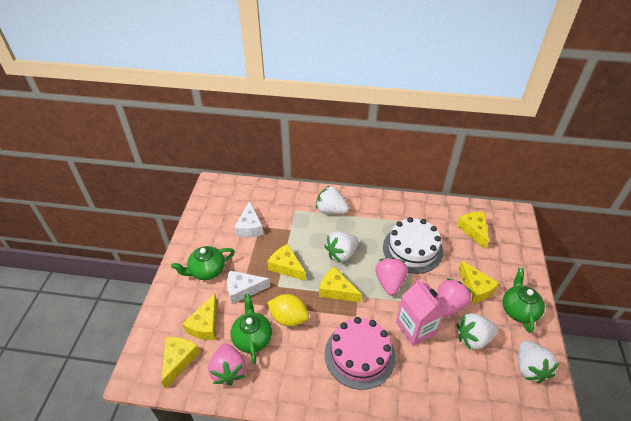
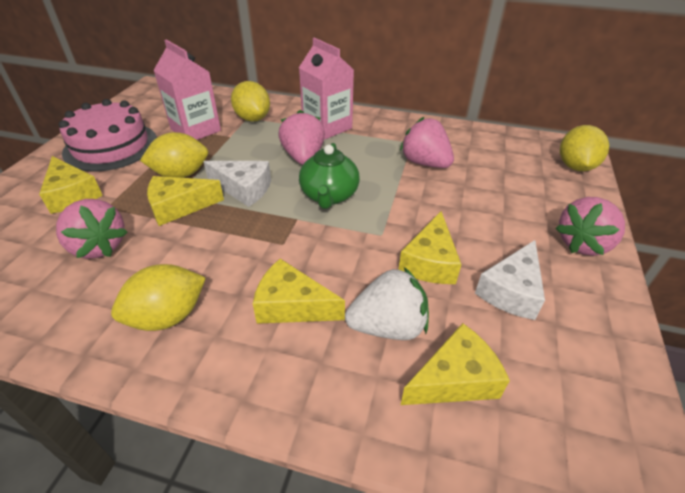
green teapot: [171,246,235,280] [231,294,272,363] [503,268,545,333] = 3 -> [299,143,360,209] = 1
pink carton: [396,278,447,346] = 1 -> [153,39,221,140] [299,37,354,140] = 2
pink strawberry: [208,343,246,386] [375,257,408,295] [438,278,472,317] = 3 -> [56,199,128,259] [279,110,325,165] [400,117,454,168] [555,197,625,256] = 4
white cake: [383,217,443,274] = 1 -> none = 0
white strawberry: [316,186,349,214] [325,232,359,262] [457,313,498,350] [518,340,559,383] = 4 -> [345,267,429,340] = 1
yellow cheese: [161,337,200,389] [183,294,217,340] [267,244,306,281] [319,267,362,303] [457,212,489,249] [459,261,499,303] = 6 -> [39,156,103,214] [147,176,224,226] [253,259,345,324] [398,211,461,284] [401,323,510,405] = 5
yellow lemon: [267,294,309,326] = 1 -> [111,264,206,331] [140,132,208,178] [231,81,270,122] [560,125,609,171] = 4

